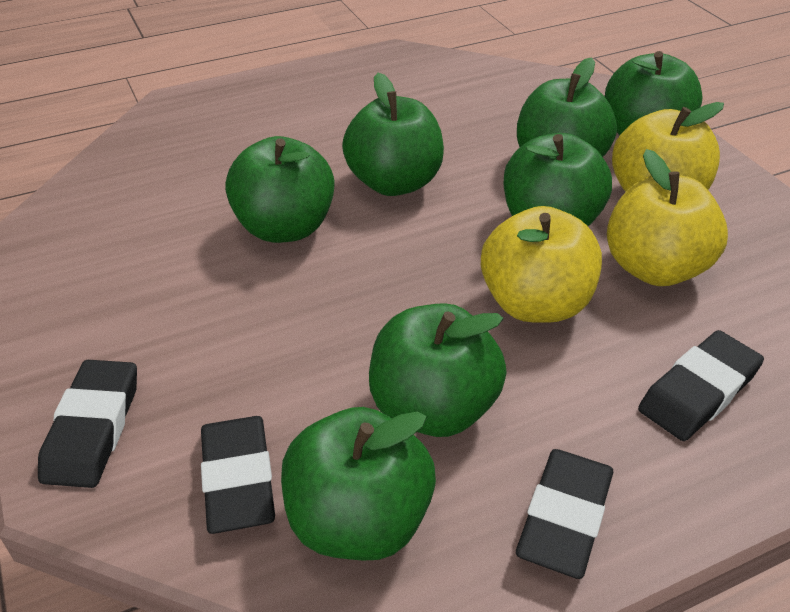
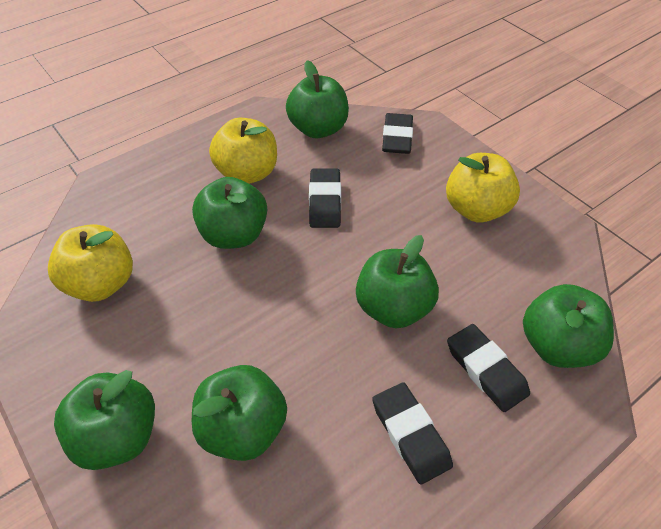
green apple: [225,136,334,243] [281,407,436,560] [342,72,444,196] [369,303,507,437] [504,133,612,226] [517,57,617,157] [605,51,703,135] = 7 -> [54,370,155,470] [192,177,267,249] [192,365,287,461] [286,60,349,138] [356,235,439,328] [523,284,614,368] = 6

